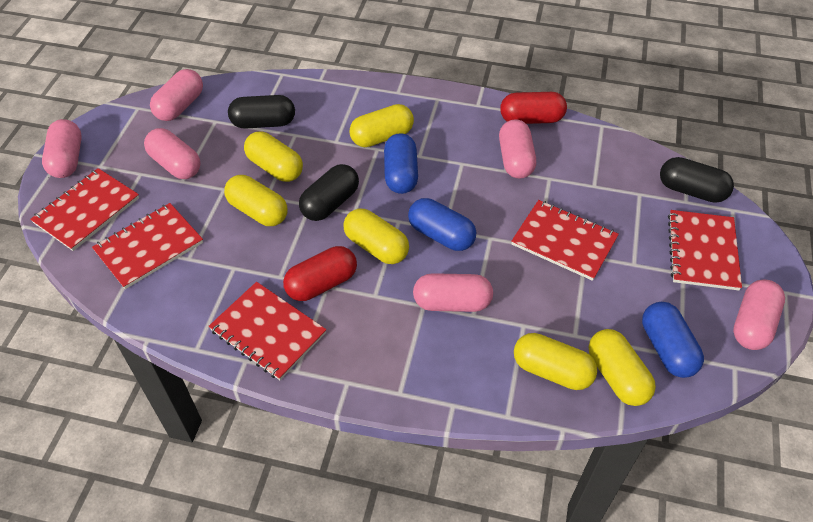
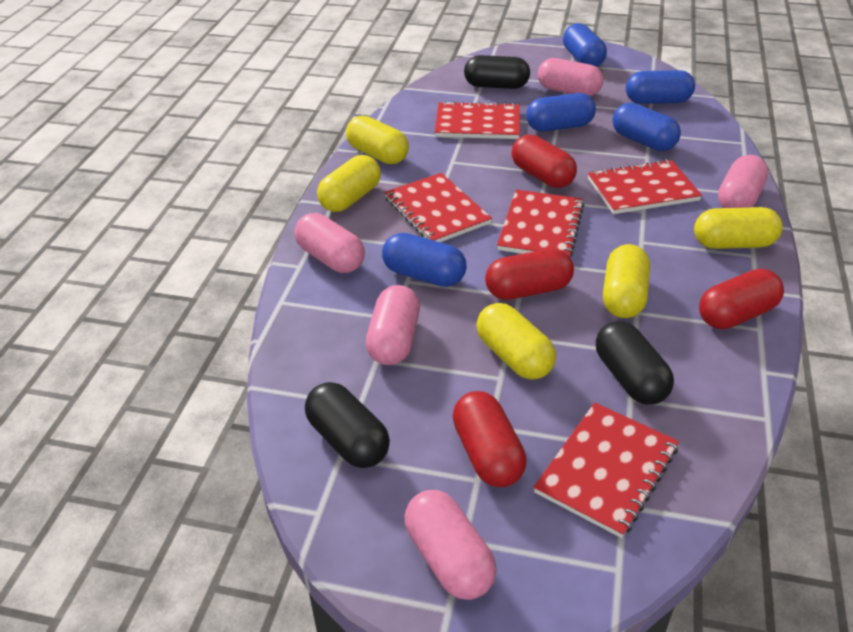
blue capsule: [384,133,418,194] [408,198,476,251] [642,302,704,378] = 3 -> [382,233,467,287] [526,93,596,132] [563,23,607,67] [612,102,681,151] [626,70,695,104] = 5
pink capsule: [42,119,82,178] [144,128,201,179] [150,69,203,121] [413,273,493,312] [499,119,536,179] [733,280,785,350] = 6 -> [294,213,365,273] [366,285,420,365] [405,490,497,600] [538,58,604,96] [718,155,769,208] = 5
red capsule: [283,246,357,301] [500,92,567,124] = 2 -> [453,391,527,487] [485,249,574,300] [512,134,577,188] [699,268,784,329] = 4
yellow capsule: [224,175,288,226] [244,131,303,182] [344,208,409,264] [350,104,414,147] [514,333,597,390] [589,329,656,406] = 6 -> [317,155,381,212] [346,116,409,164] [476,303,556,380] [603,244,650,318] [694,207,783,249] = 5

